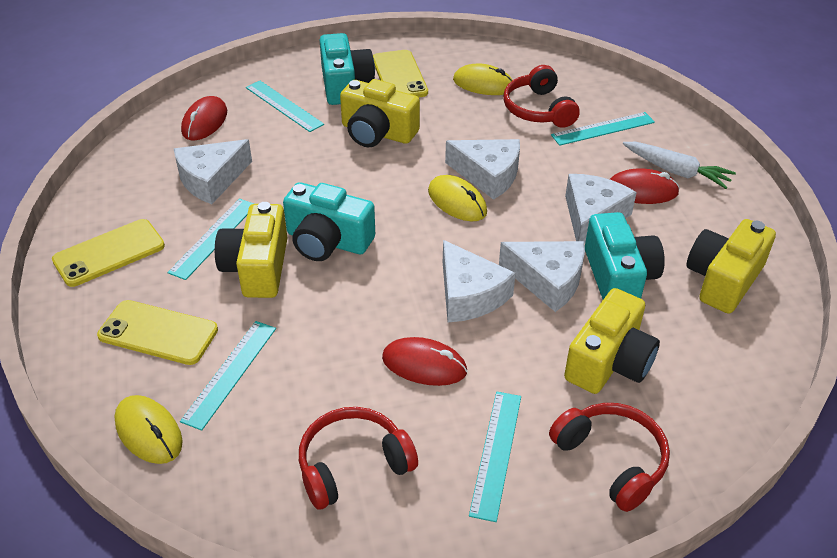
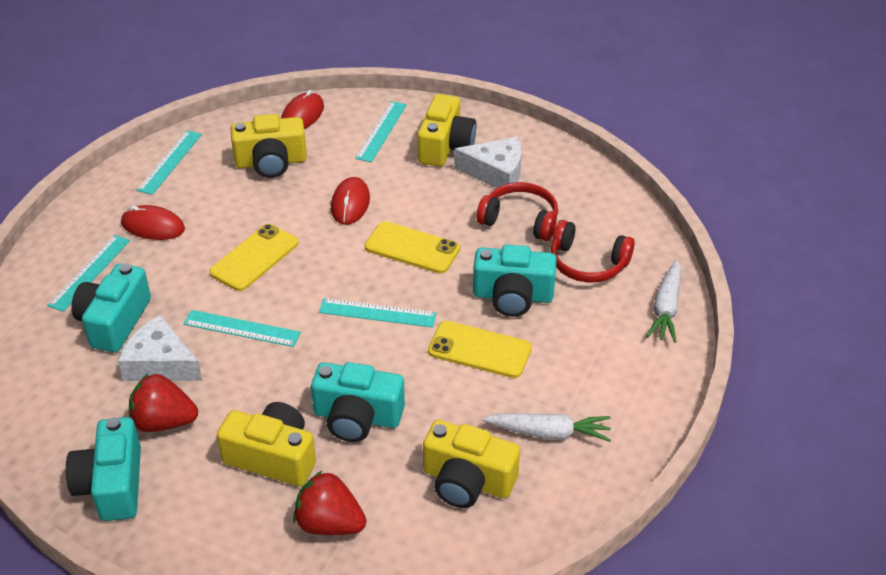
red headphones: [299,407,418,509] [503,65,580,128] [549,403,670,512] = 3 -> [477,182,558,241] [550,220,635,282] = 2
red strawberry: none = 0 -> [129,374,198,432] [293,470,366,535] = 2
turquoise camera: [283,182,375,261] [320,33,375,105] [585,212,665,299] = 3 -> [66,417,141,521] [71,264,151,352] [311,362,405,442] [473,245,557,317] = 4
white carrot: [623,142,736,189] = 1 -> [483,413,611,442] [646,260,681,343] = 2
white cheese: [174,139,252,204] [443,240,516,322] [445,139,520,200] [499,241,585,312] [565,174,637,244] = 5 -> [118,315,202,381] [454,137,522,194] = 2
yellow mouse: [114,395,182,464] [428,175,487,221] [453,63,513,95] = 3 -> none = 0

